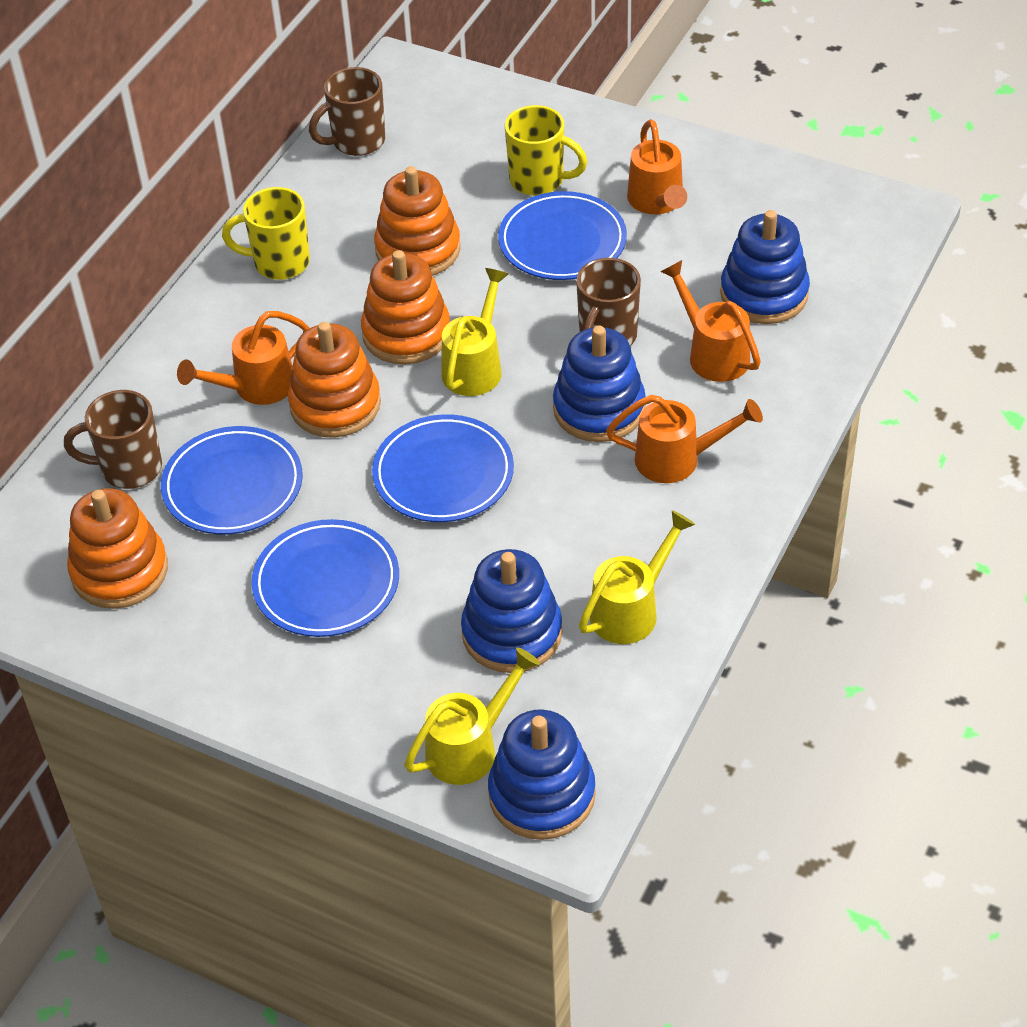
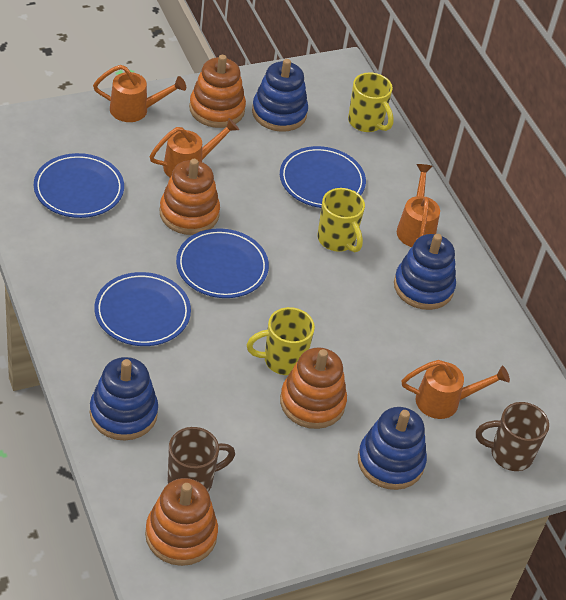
brown mug: [64,390,162,489] [309,67,385,156] [576,258,641,346] = 3 -> [168,427,235,492] [476,402,549,471] = 2
yellow mug: [222,187,310,280] [505,105,587,196] = 2 -> [246,307,315,375] [318,188,365,252] [348,72,394,132] = 3
yellow watering can: [404,647,540,785] [441,268,508,396] [579,510,695,644] = 3 -> none = 0

